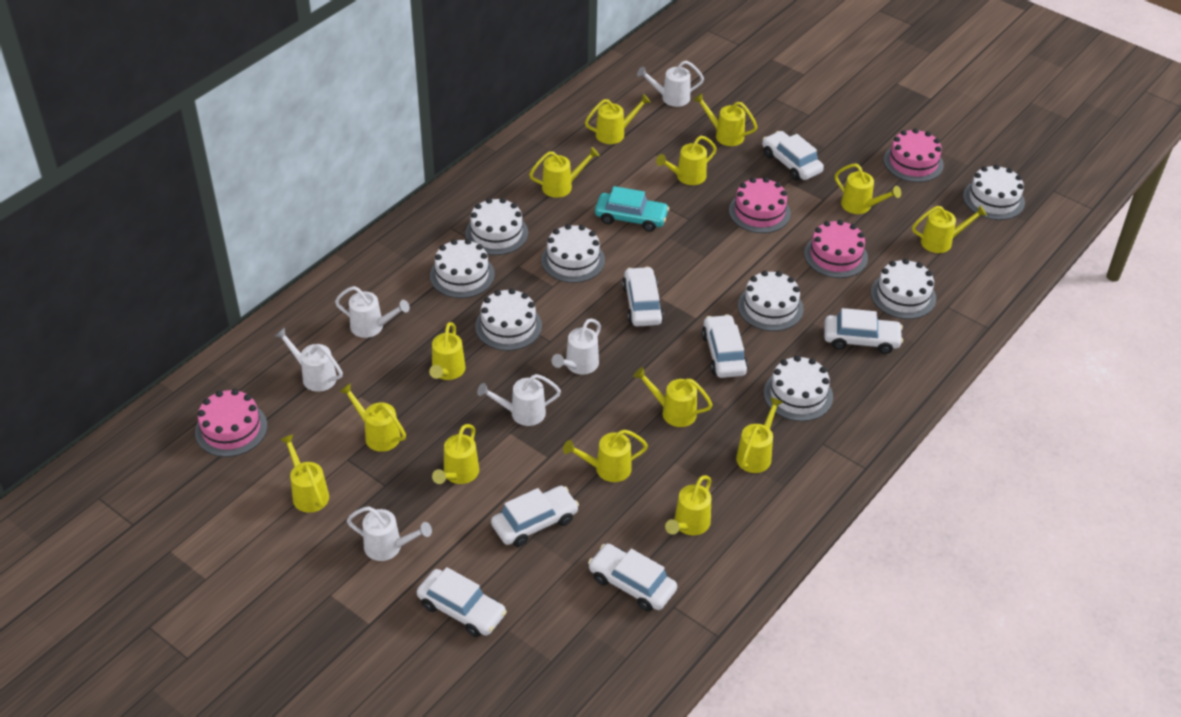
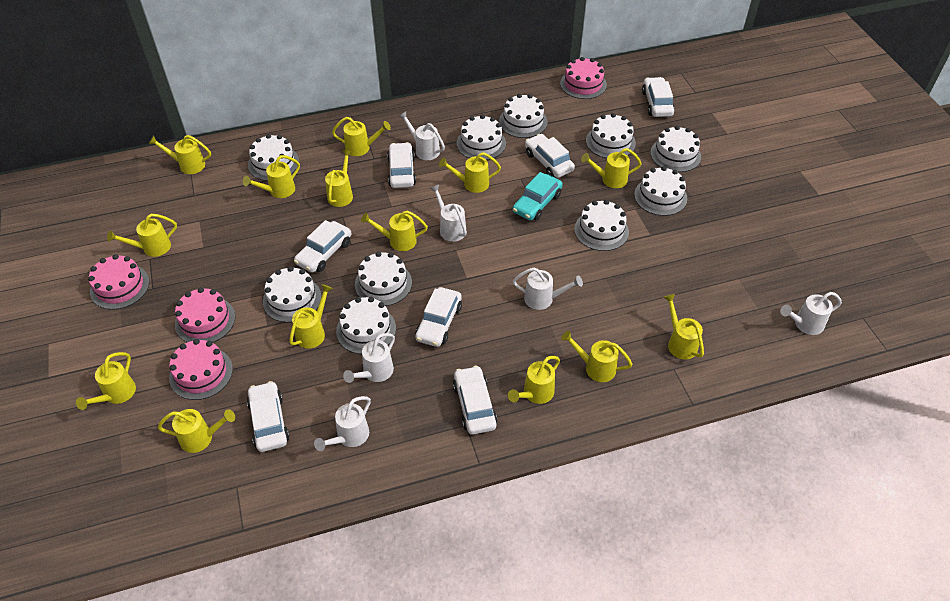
white cake: [430,239,495,298] [465,198,528,255] [475,288,542,351] [541,224,605,283] [738,271,804,331] [764,355,833,421] [871,259,936,319] [963,164,1025,220] = 8 -> [248,134,299,181] [263,266,322,323] [336,297,396,354] [355,252,412,306] [457,115,506,160] [499,94,548,138] [574,200,629,251] [586,113,636,158] [634,166,687,216] [650,126,701,172] = 10

